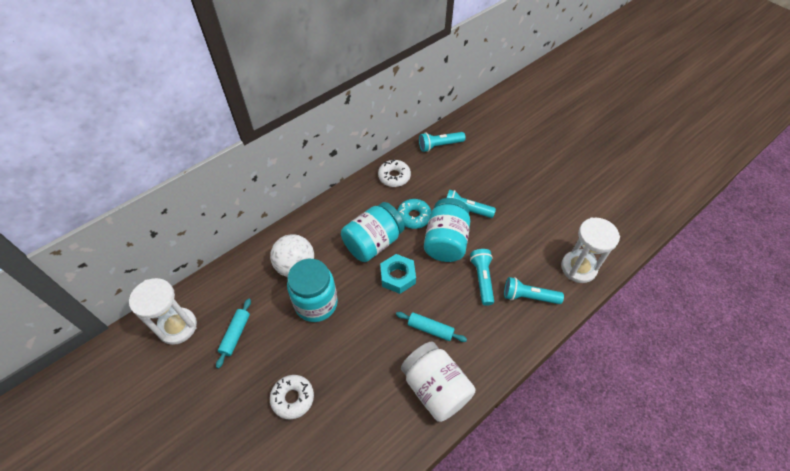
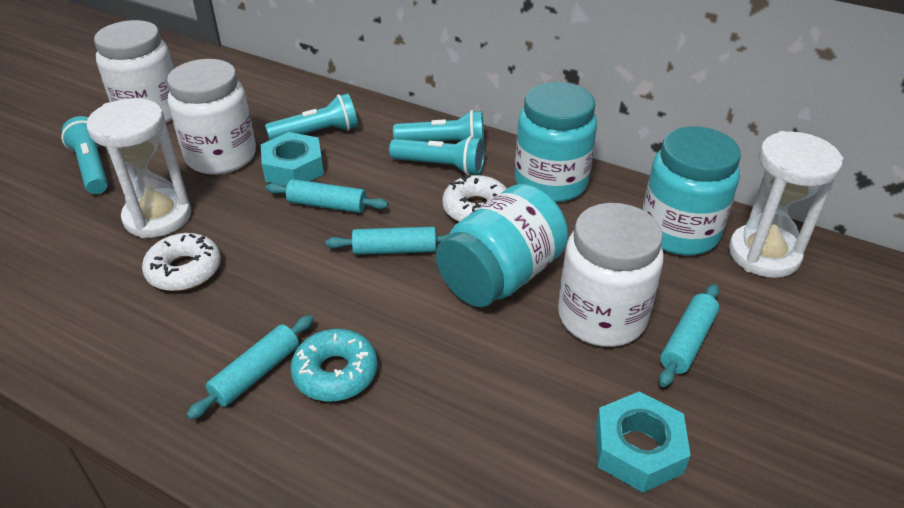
turquoise nut: [380,254,416,294] = 1 -> [261,132,324,186] [595,392,691,493] = 2
turquoise rolling pin: [216,299,251,369] [396,312,467,342] = 2 -> [187,315,313,420] [266,179,388,213] [326,227,449,255] [659,284,719,387] = 4
white ball: [270,234,314,277] = 1 -> none = 0
white jar: [401,341,475,422] = 1 -> [94,20,174,123] [167,59,256,174] [558,203,664,347] = 3

